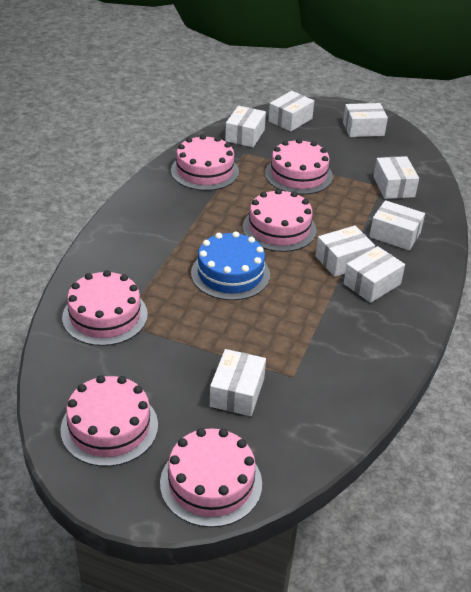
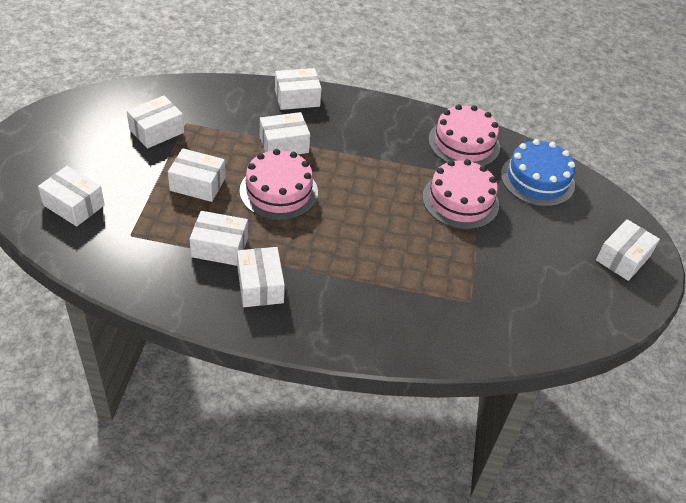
pink cake: [60,375,158,467] [62,270,148,346] [160,428,262,527] [171,135,239,191] [243,189,317,252] [265,138,333,195] = 6 -> [240,149,318,220] [422,159,499,229] [428,104,500,166] = 3

